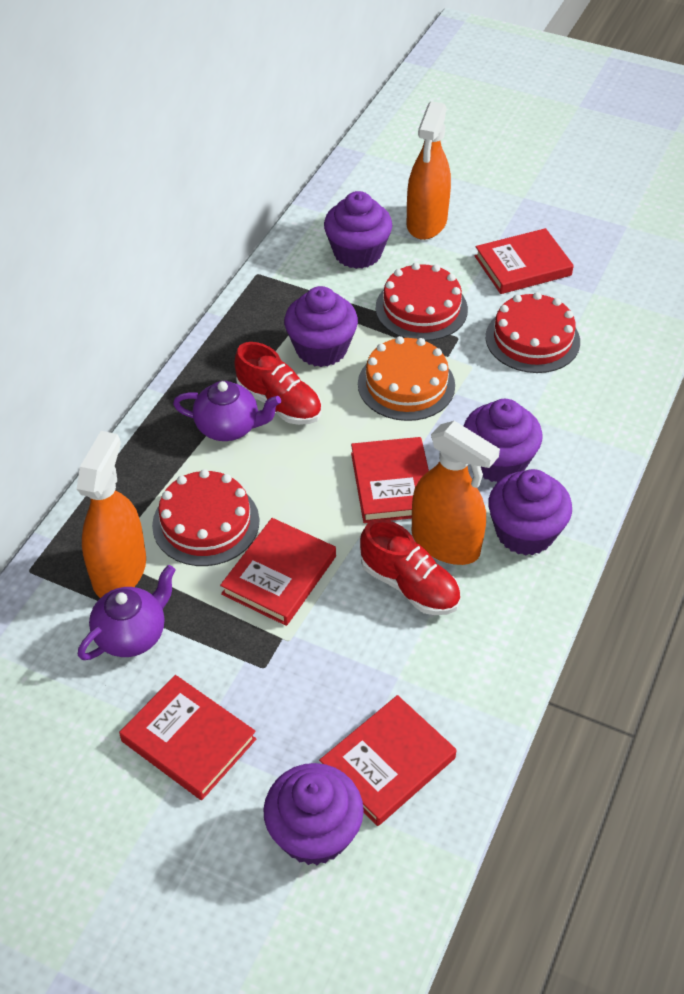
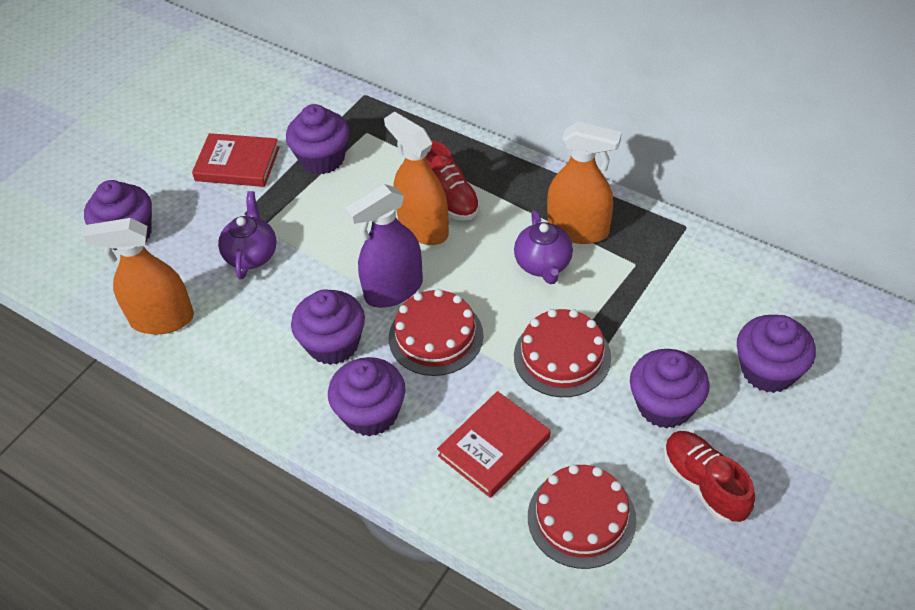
orange cake: [358,336,455,421] = 1 -> none = 0
purple cupcake: [263,763,364,865] [284,286,358,367] [324,191,392,269] [464,399,542,482] [488,469,572,556] = 5 -> [84,180,152,250] [286,104,350,174] [291,289,365,365] [328,357,406,437] [630,349,710,429] [737,315,816,393] = 6
purple spray bottle: none = 0 -> [345,184,423,308] = 1
red book: [119,675,256,800] [220,518,336,626] [319,695,457,826] [351,437,429,523] [475,228,574,294] = 5 -> [192,133,280,187] [437,391,550,498] = 2

